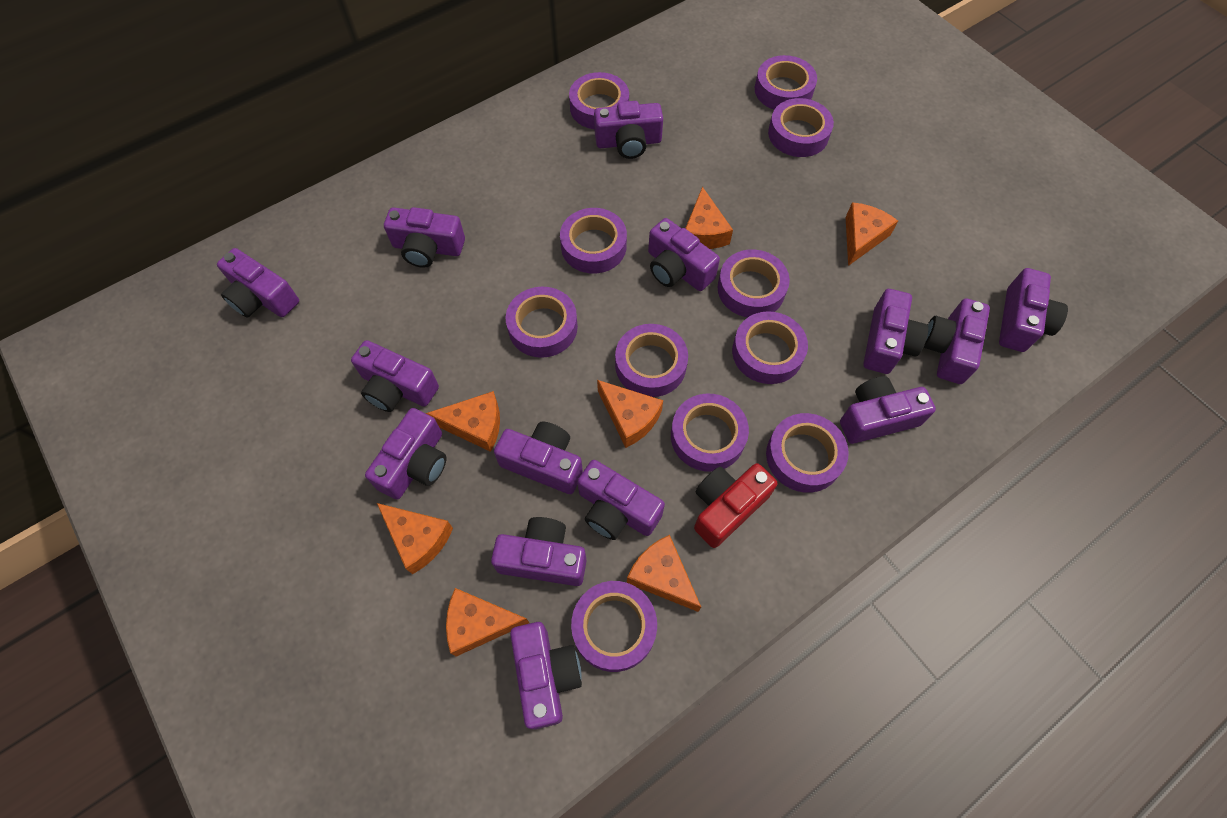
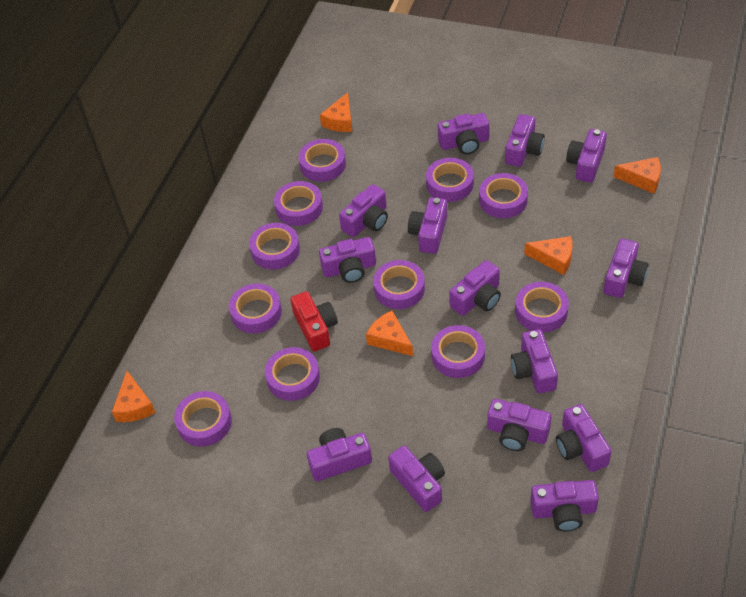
orange cheese: [377,503,453,574] [426,391,500,452] [446,588,529,657] [597,380,663,448] [627,535,701,612] [685,187,733,249] [846,202,898,266] = 7 -> [112,371,156,422] [320,92,352,132] [366,311,413,356] [524,236,573,275] [613,157,661,194] = 5

